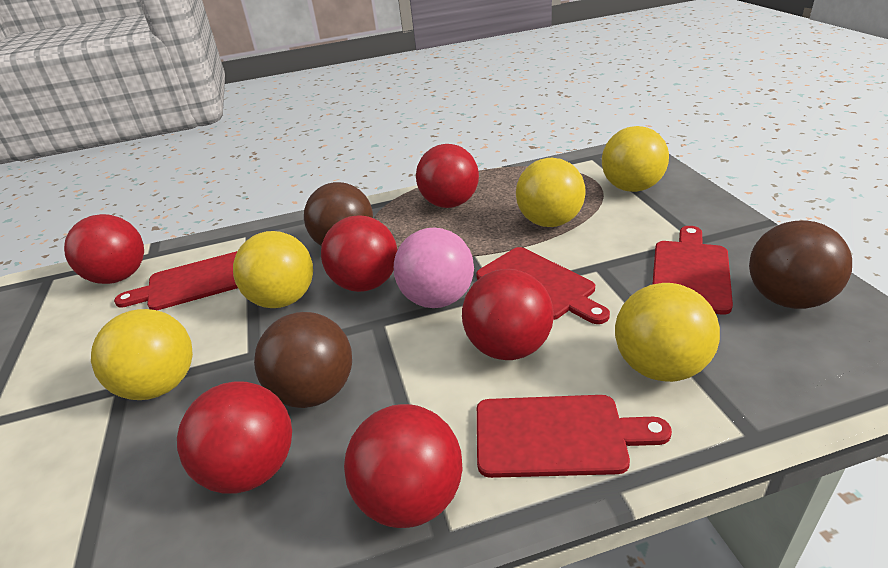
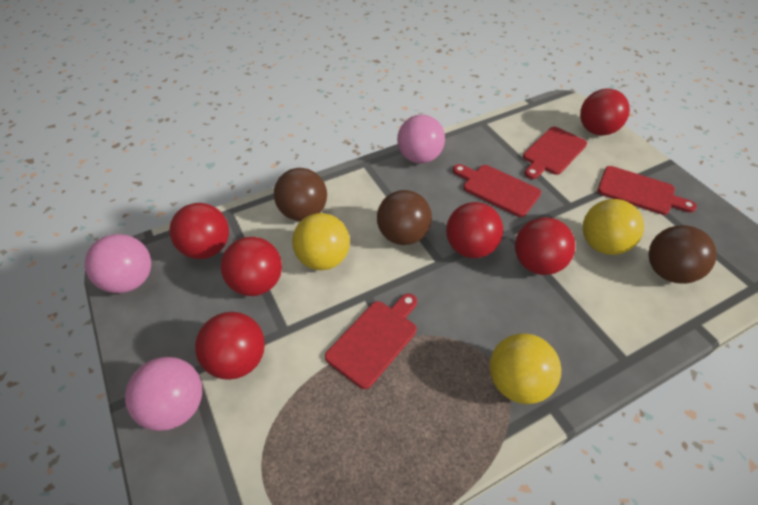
pink ball: [394,228,474,308] = 1 -> [85,234,151,293] [125,357,202,431] [397,115,445,164] = 3
yellow ball: [91,309,193,400] [233,231,313,308] [516,158,586,227] [602,126,669,192] [615,283,720,382] = 5 -> [292,213,350,270] [490,333,561,404] [583,199,644,255] = 3

